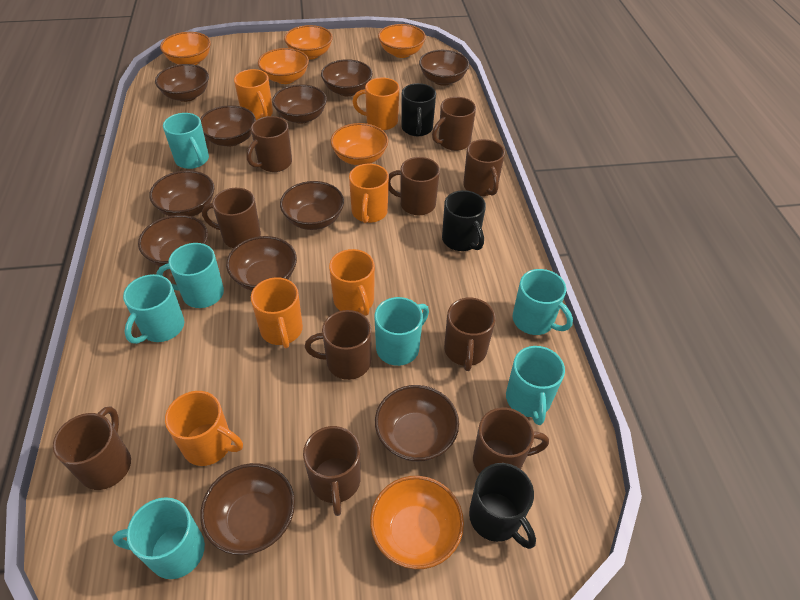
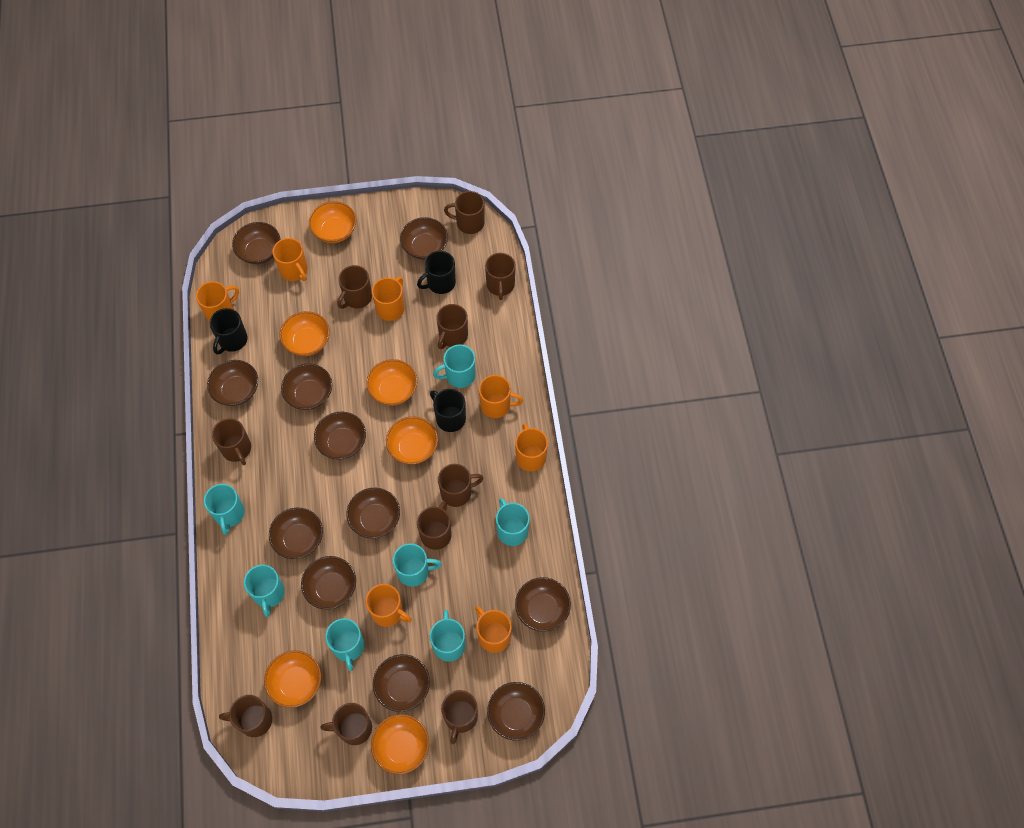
orange mug: [165,391,243,466] [234,69,273,120] [251,277,303,348] [329,249,375,316] [349,164,389,223] [353,78,399,130] = 6 -> [196,281,239,322] [273,238,308,281] [366,584,412,627] [372,277,405,321] [475,606,512,653] [479,375,523,418] [515,423,548,471] = 7

